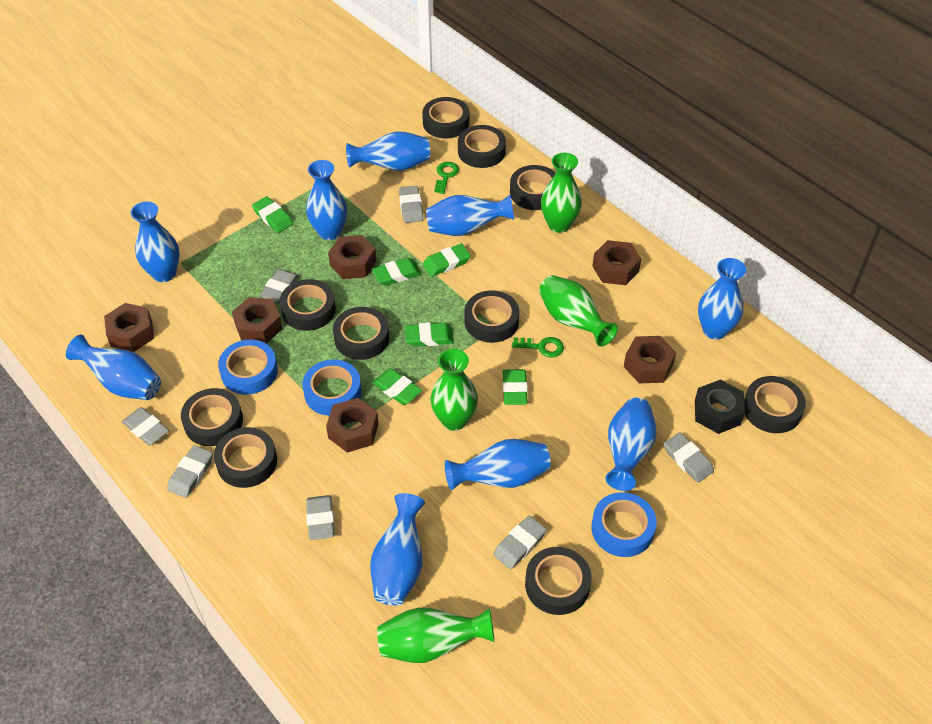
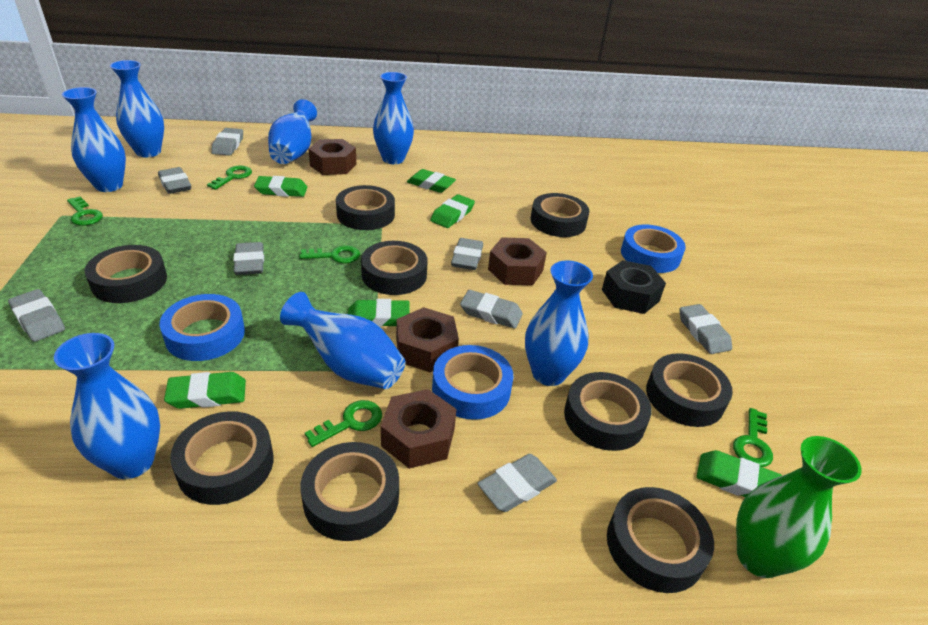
black tape: [181,388,243,446] [214,427,277,488] [280,279,336,331] [333,307,389,360] [422,97,469,139] [458,125,506,168] [464,290,519,343] [510,165,555,210] [525,547,592,615] [744,376,806,433] = 10 -> [85,245,167,303] [170,411,273,505] [301,442,399,541] [336,185,395,230] [361,241,427,295] [531,193,589,237] [564,372,652,451] [607,487,714,593] [646,353,733,427] = 9
blue vase: [66,335,161,400] [130,202,180,282] [306,160,347,240] [346,132,430,171] [370,493,425,606] [426,195,514,236] [445,439,551,490] [605,398,656,491] [698,258,746,340] = 9 -> [54,333,160,479] [62,87,126,192] [110,60,164,158] [268,99,317,164] [280,292,406,389] [373,72,414,164] [525,260,593,386] = 7
brown nut: [104,303,154,352] [232,297,283,344] [326,398,379,452] [328,235,376,279] [592,240,641,285] [624,336,676,383] = 6 -> [308,139,356,175] [381,389,457,469] [396,307,459,372] [488,238,547,285] = 4
green key: [434,162,459,194] [512,337,564,358] = 2 -> [67,196,103,226] [207,166,252,190] [299,245,360,264] [305,400,382,447] [733,408,773,467] = 5
green vase: [377,608,494,663] [431,349,478,431] [539,275,618,346] [541,153,582,233] = 4 -> [736,436,862,578] = 1
grey eraser: [122,407,169,446] [167,445,213,498] [259,269,300,303] [306,495,335,540] [399,186,423,223] [493,516,547,569] [664,432,714,483] = 7 -> [8,289,65,342] [158,167,191,194] [211,128,243,156] [233,242,264,275] [451,238,483,270] [460,290,523,329] [477,454,557,512] [679,304,732,354] = 8

